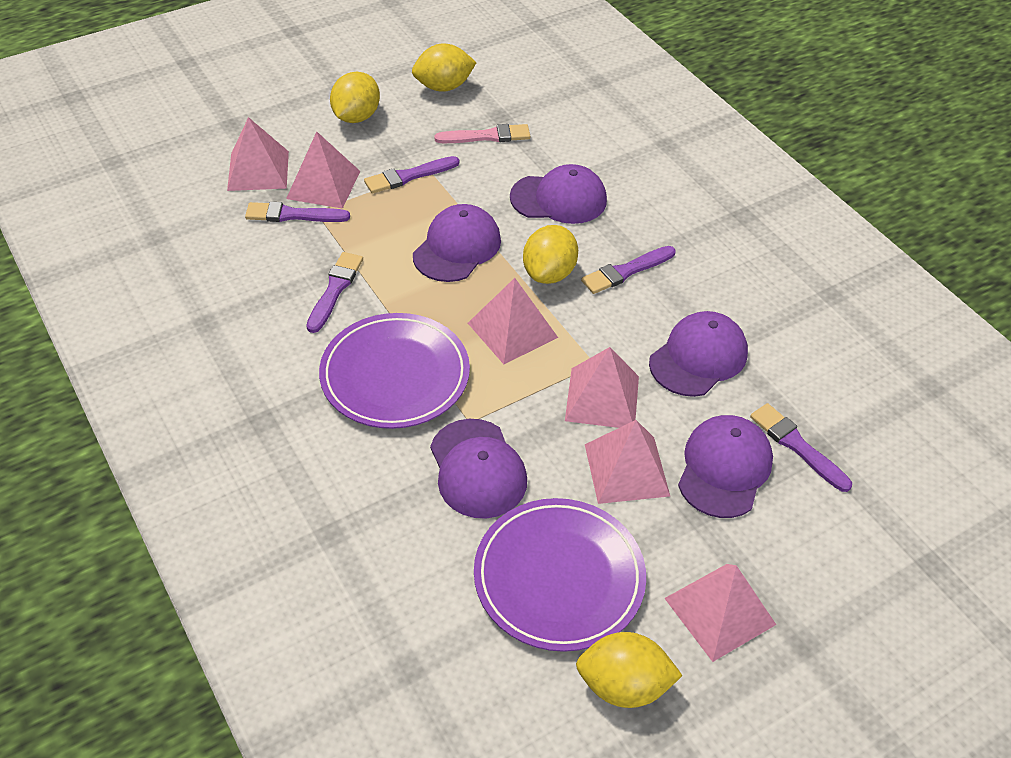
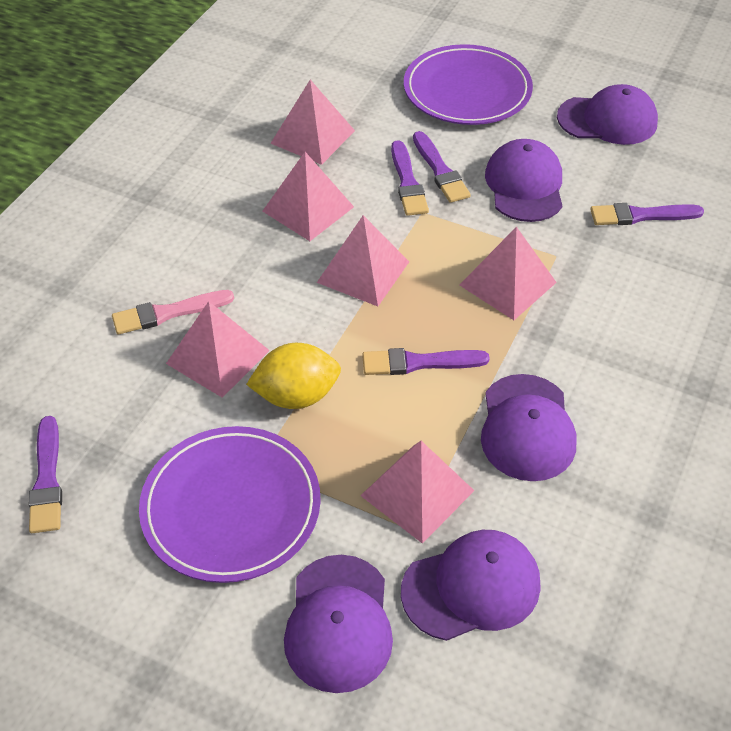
yellow lemon: [330,72,380,123] [412,43,477,92] [523,225,578,284] [576,632,683,708] = 4 -> [246,343,341,409] = 1

